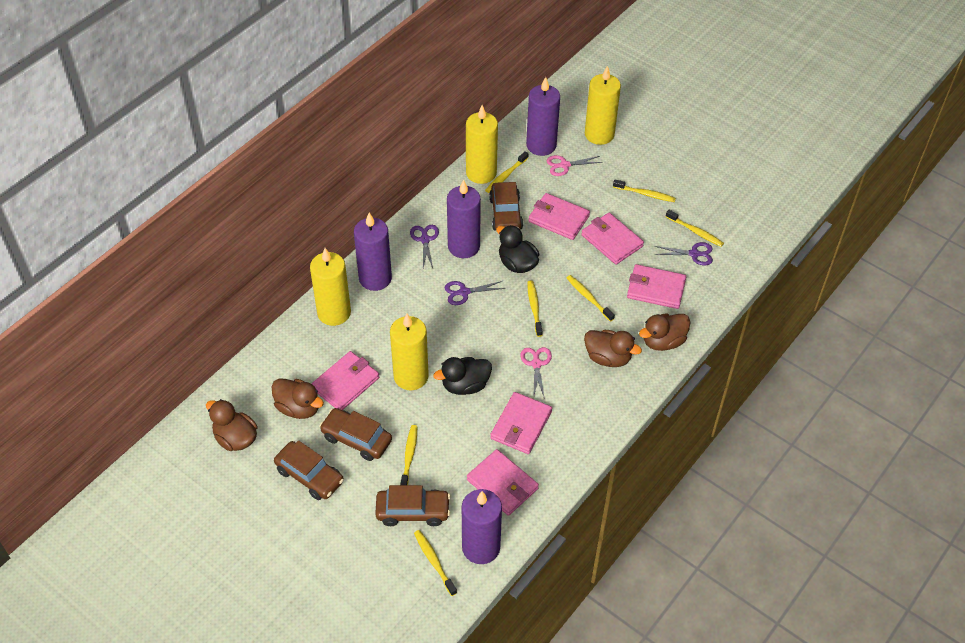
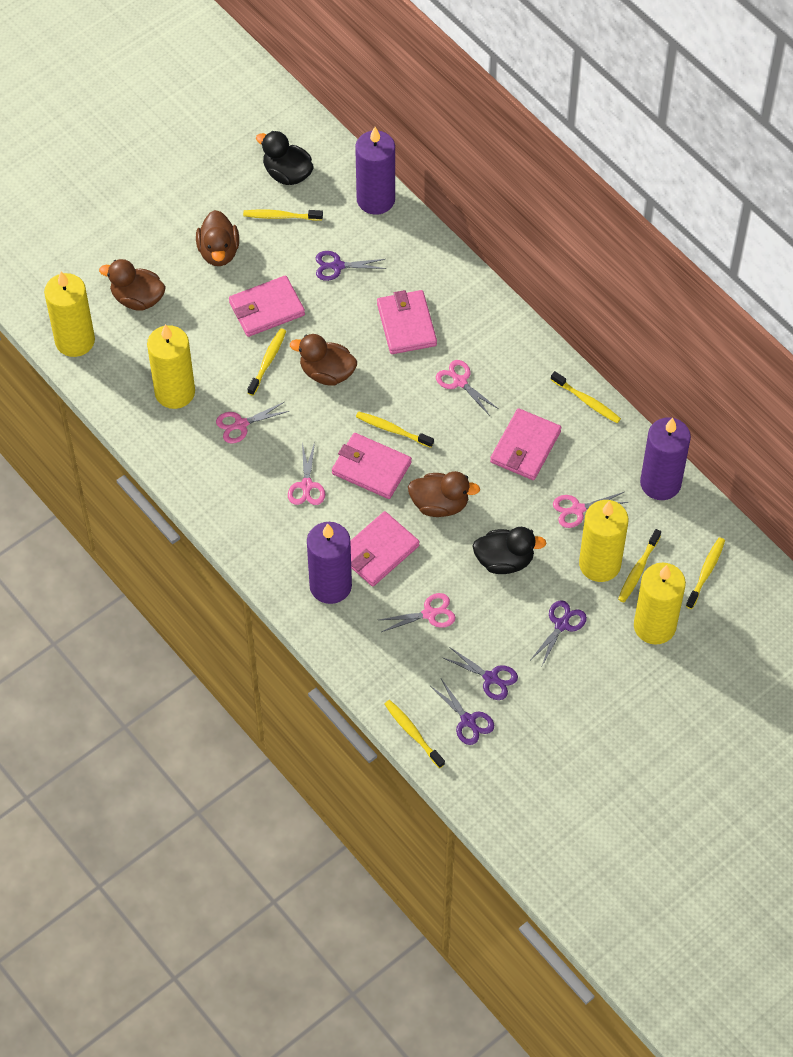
brown car: [274,440,344,500] [319,408,392,461] [375,485,450,526] [489,182,523,231] = 4 -> none = 0
pink scissors: [520,347,552,399] [547,155,603,176] = 2 -> [216,402,289,443] [288,442,325,505] [379,593,455,632] [436,360,499,416] [553,492,629,528] = 5
pink wallet: [311,351,379,410] [467,449,539,516] [490,392,552,454] [528,193,590,240] [581,213,644,265] [627,264,686,309] = 6 -> [229,275,305,337] [332,433,412,499] [350,511,420,587] [377,290,437,354] [490,408,561,480] = 5
purple candle: [354,213,392,291] [447,180,481,258] [462,489,502,564] [526,77,560,156] = 4 -> [307,522,352,604] [355,127,395,215] [640,417,691,500] = 3
purple scissors: [410,225,439,268] [445,281,505,305] [655,242,713,265] = 3 -> [316,251,386,281] [432,679,494,745] [442,648,518,700] [531,600,587,666] = 4

